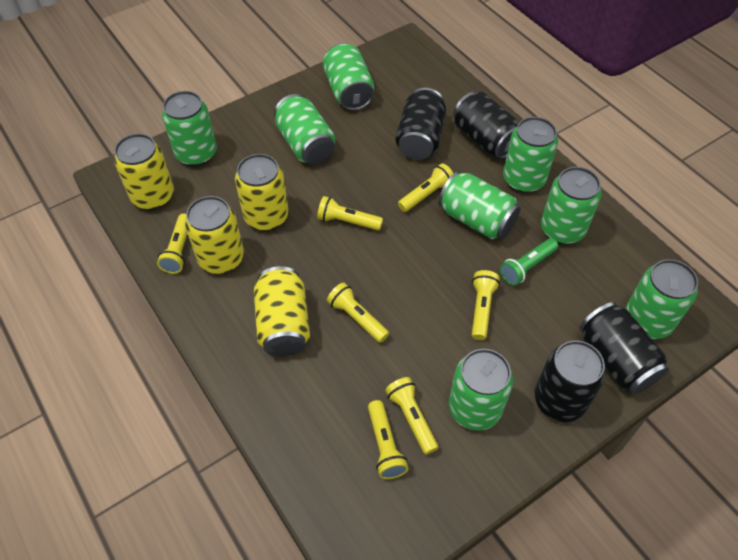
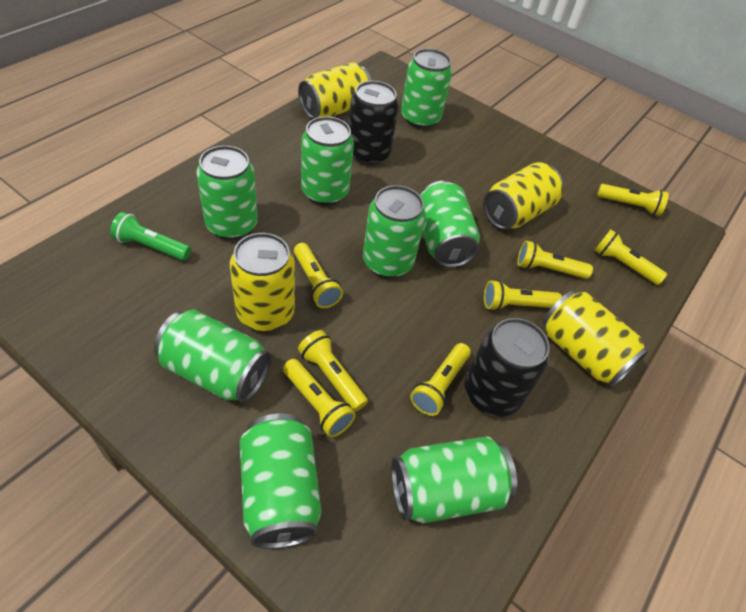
black can: [396,88,446,160] [453,92,519,159] [534,340,606,422] [580,302,669,394] = 4 -> [349,81,399,165] [464,318,550,417] = 2
yellow flashlight: [157,214,187,274] [317,196,383,231] [327,283,389,343] [368,400,409,479] [385,377,438,455] [398,163,454,212] [472,270,500,340] = 7 -> [283,359,356,437] [294,243,343,308] [298,330,368,412] [410,343,471,416] [484,280,562,311] [517,240,593,279] [594,229,667,285] [597,184,669,216] = 8

